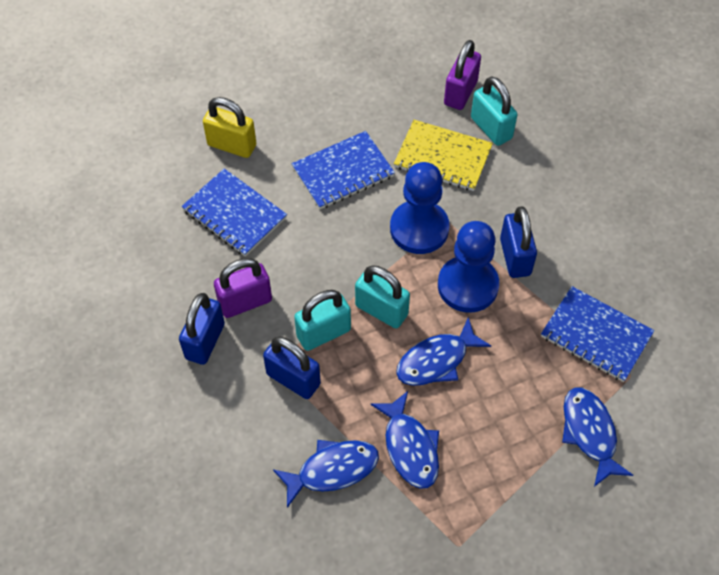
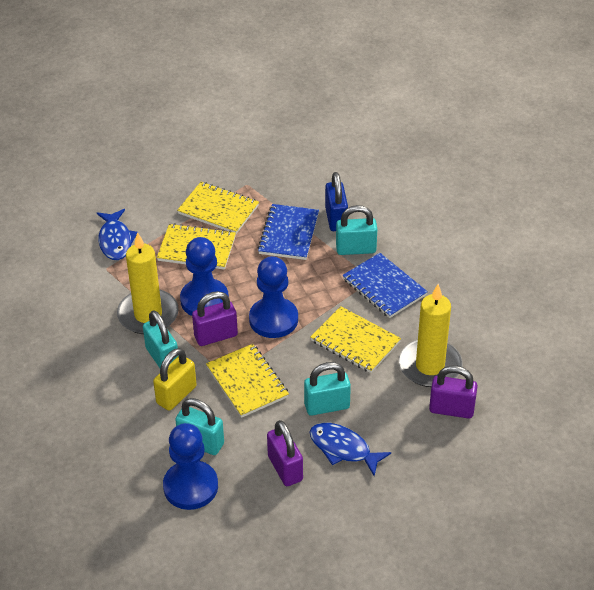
blue fish: [273,440,379,508] [371,391,439,489] [396,317,491,386] [562,387,633,487] = 4 -> [97,209,137,260] [310,423,391,476] = 2
blue notebook: [182,168,287,257] [292,131,395,209] [541,286,654,382] = 3 -> [257,204,319,260] [342,253,428,318] = 2
blue padlock: [179,293,225,365] [263,336,321,399] [500,206,537,278] = 3 -> [325,172,348,231] = 1
blue pawn: [390,162,450,254] [438,221,499,313] = 2 -> [163,423,218,510] [180,237,229,316] [249,256,298,338] = 3
purple padlock: [214,258,272,318] [444,40,481,110] = 2 -> [192,291,238,346] [267,420,303,486] [429,366,478,419] = 3
turquoise padlock: [294,290,351,351] [355,265,410,328] [471,76,517,146] = 3 -> [143,310,178,368] [175,398,224,455] [304,362,351,416] [336,205,377,255] = 4
yellow candle: none = 0 -> [117,232,179,334] [399,284,463,387] = 2
yellow notebook: [394,120,493,191] = 1 -> [157,223,236,270] [177,182,259,234] [206,344,289,418] [310,306,401,373] = 4

